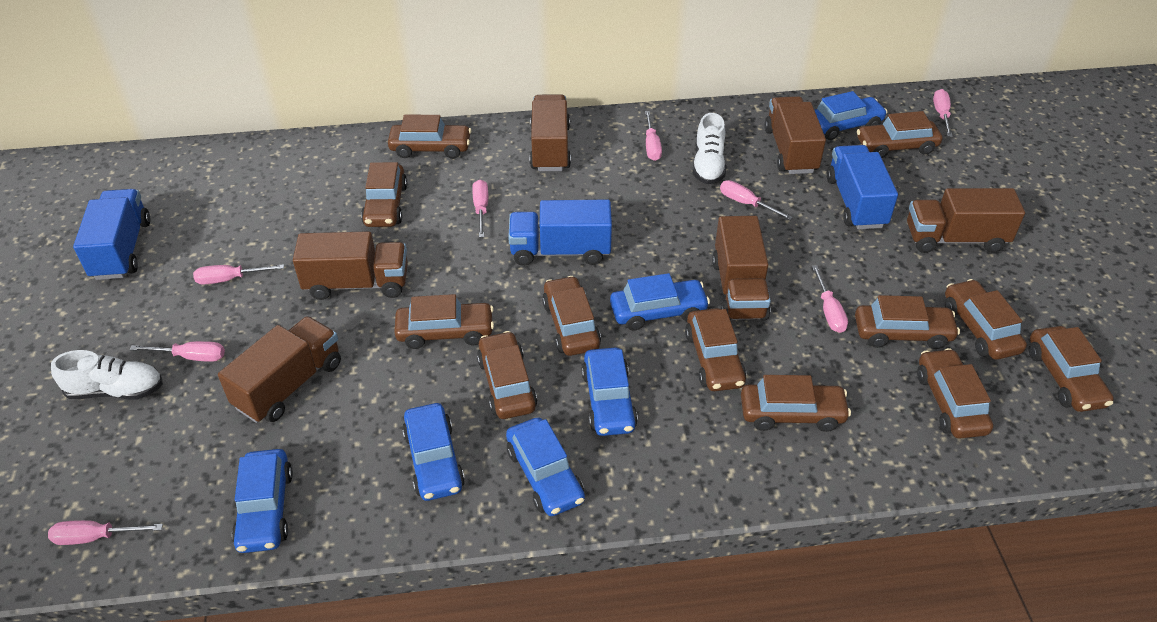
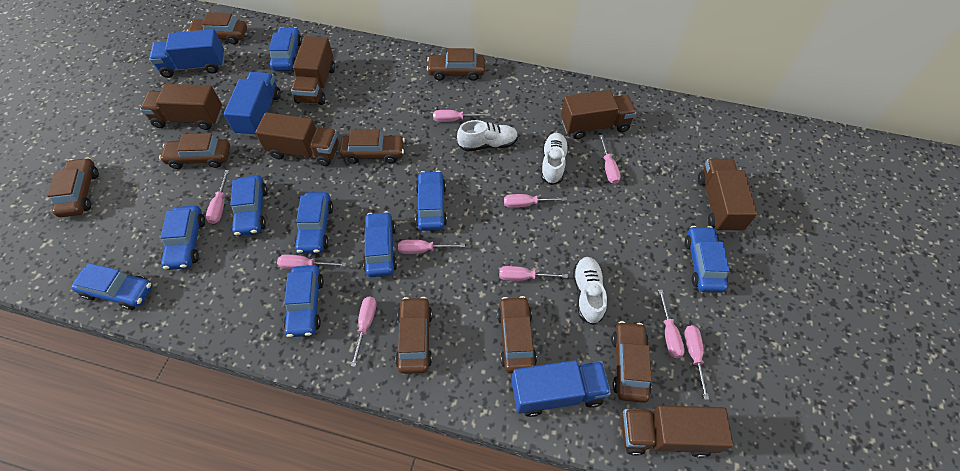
blue car: [232,449,293,553] [402,403,465,501] [506,417,585,516] [581,348,638,436] [610,273,710,331] [815,91,888,140] = 6 -> [71,263,153,310] [160,206,205,270] [230,175,268,236] [269,27,302,71] [283,265,324,337] [294,192,333,254] [363,211,397,277] [415,171,447,231] [685,226,730,293] = 9
brown car: [361,162,407,227] [388,114,471,159] [394,294,494,349] [477,331,537,419] [542,276,601,356] [685,308,746,391] [741,375,851,432] [855,295,960,349] [857,111,942,158] [917,348,993,439] [945,279,1027,360] [1029,326,1114,412] = 12 -> [47,157,99,217] [159,133,230,169] [187,12,247,44] [339,129,405,164] [395,297,432,374] [427,48,485,81] [497,296,537,373] [611,321,652,403] = 8
pink screwdriver: [48,520,163,545] [130,341,225,362] [193,264,284,285] [472,180,488,237] [645,111,662,161] [720,180,793,220] [812,265,848,333] [933,89,953,137] = 8 -> [206,170,229,224] [277,255,346,269] [351,297,376,367] [398,240,465,254] [433,110,490,122] [499,266,568,281] [504,194,567,208] [599,135,621,184] [658,289,685,358] [684,325,709,400] = 10
white shoe: [51,350,163,400] [692,113,726,184] = 2 -> [457,120,518,152] [541,133,569,185] [573,257,607,325] = 3

